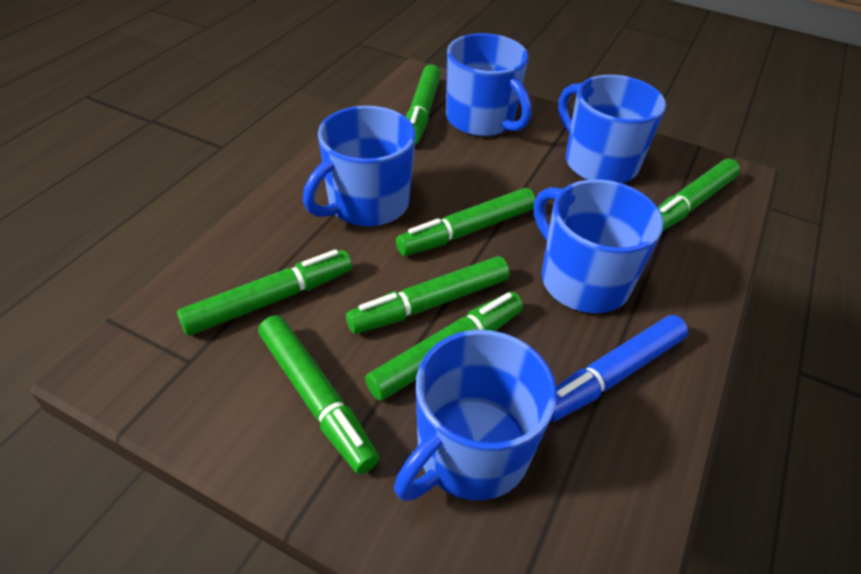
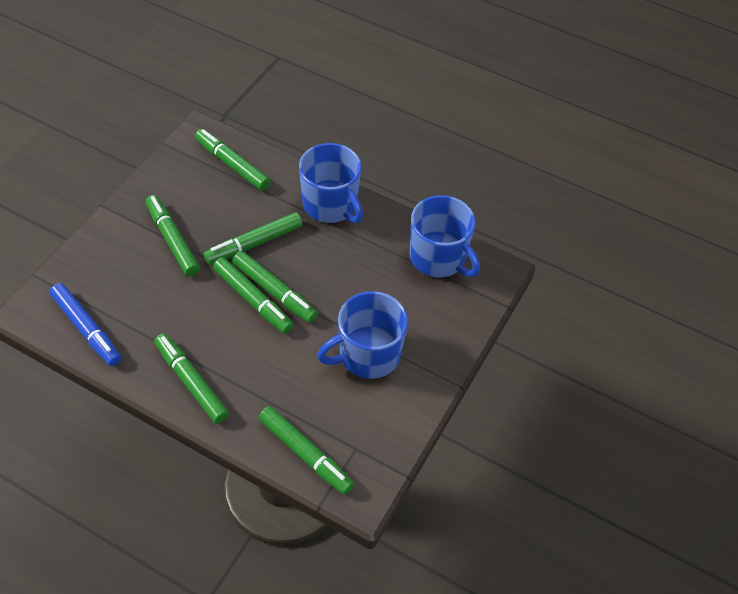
blue mug: [303,106,415,226] [394,330,557,501] [446,33,532,136] [534,179,663,313] [558,75,666,183] = 5 -> [299,143,363,223] [317,291,408,379] [410,195,480,277] = 3

